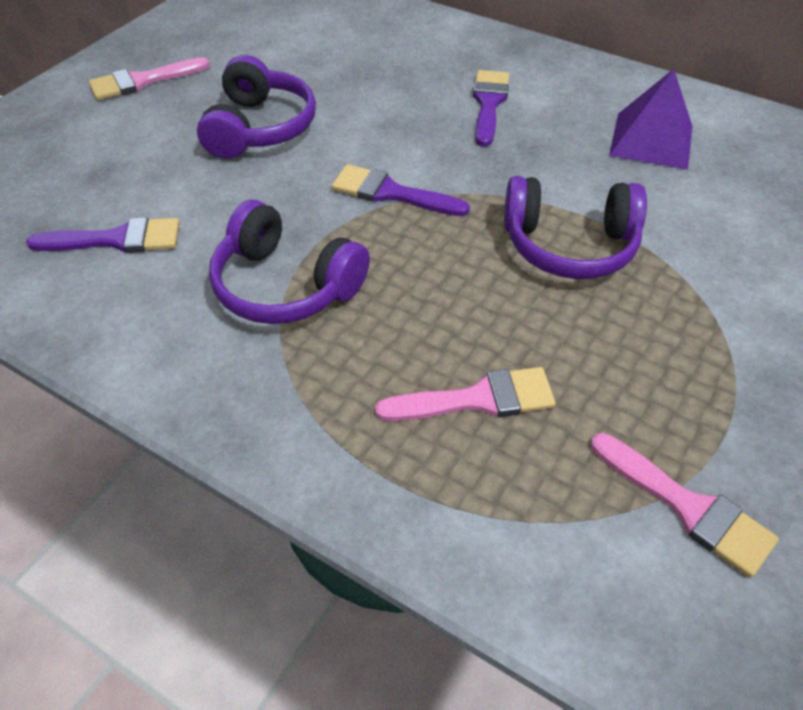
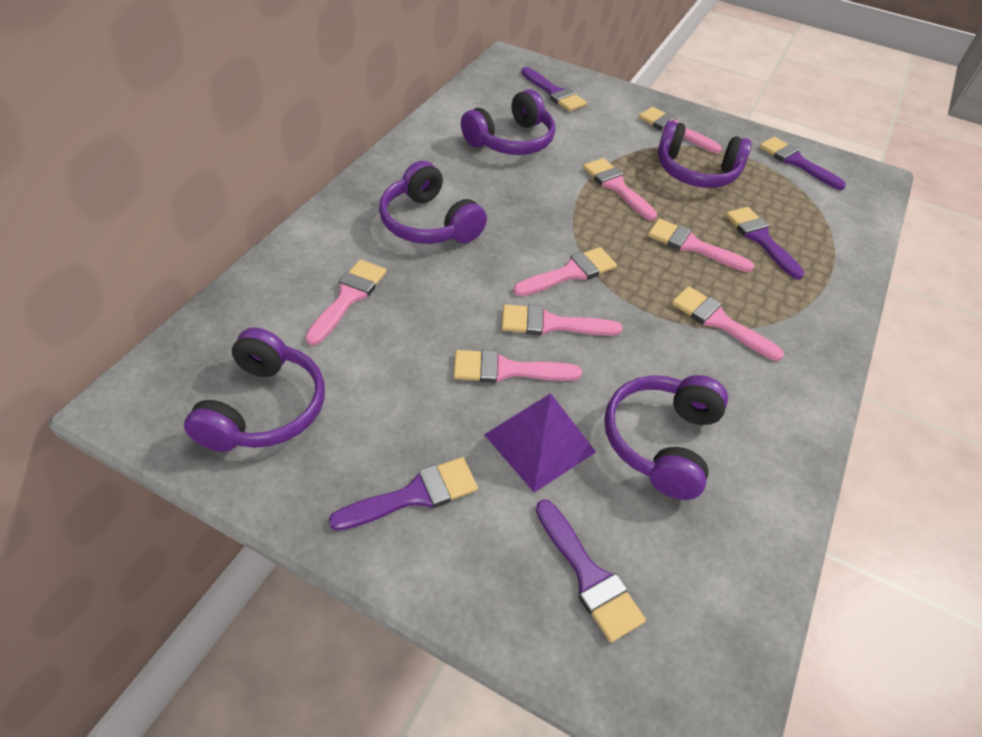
pink brush: [89,57,210,100] [375,367,556,421] [591,433,779,578] = 3 -> [305,259,387,345] [453,350,582,383] [502,304,622,336] [513,247,617,296] [583,158,657,220] [639,107,722,153] [648,219,755,272] [672,286,784,361] = 8
purple brush: [26,217,180,253] [332,164,470,216] [473,70,509,147] = 3 -> [329,457,478,531] [521,67,587,112] [536,499,646,643] [725,207,805,279] [759,137,846,190] = 5
purple headphones: [197,55,316,159] [209,200,370,324] [504,176,647,279] = 3 -> [184,327,325,452] [379,161,487,244] [461,89,555,155] [604,375,728,500] [657,121,751,188] = 5

